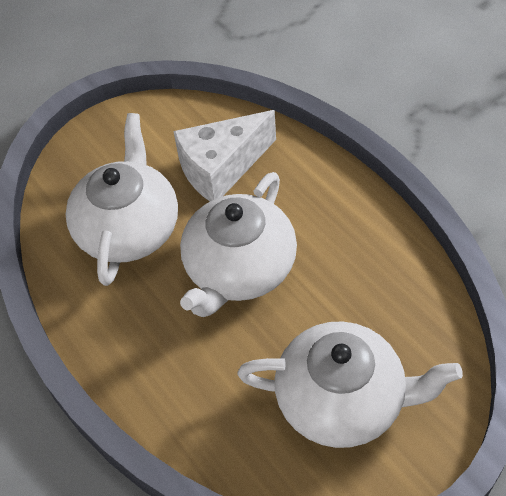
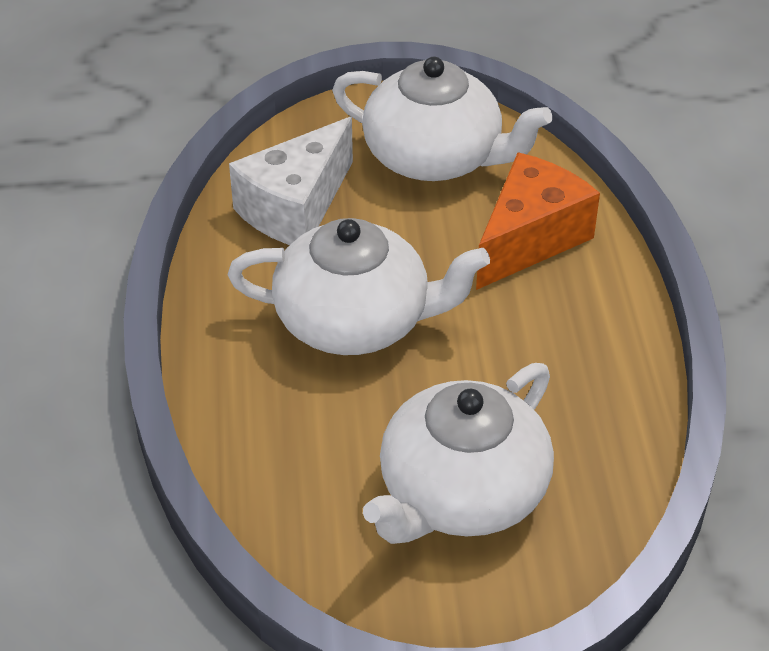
orange cheese: none = 0 -> [476,153,600,290] = 1

